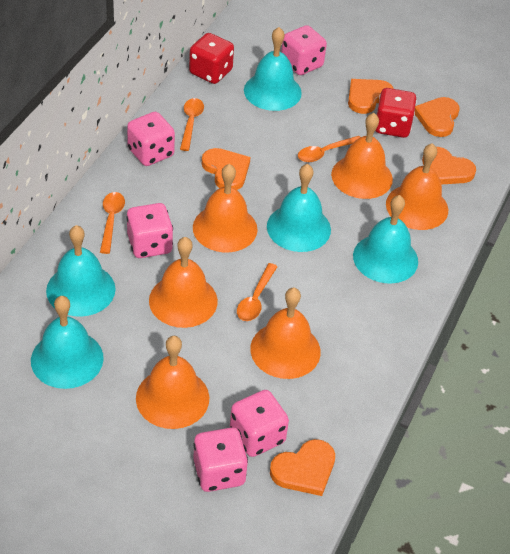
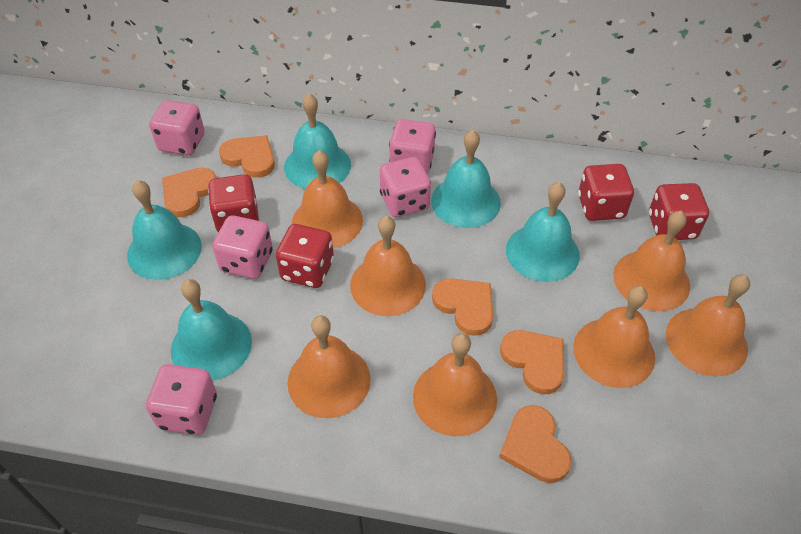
orange bell: [136,336,209,429] [149,237,218,328] [193,164,258,252] [250,288,321,379] [331,113,393,199] [386,143,448,230] = 6 -> [287,315,371,418] [292,150,363,248] [350,216,426,316] [413,333,497,436] [573,286,655,388] [613,211,690,311] [666,274,750,376] = 7
orange spoon: [100,192,125,254] [180,98,204,151] [237,263,278,321] [298,136,360,162] = 4 -> none = 0
red dice: [189,33,234,84] [375,88,417,138] = 2 -> [208,174,259,232] [276,224,334,288] [578,164,634,221] [649,183,709,240] = 4

